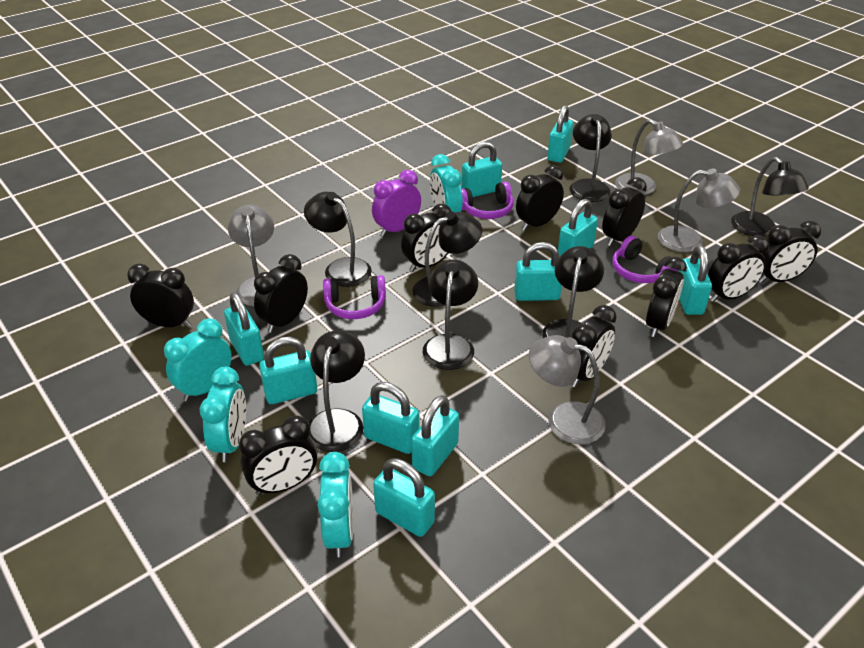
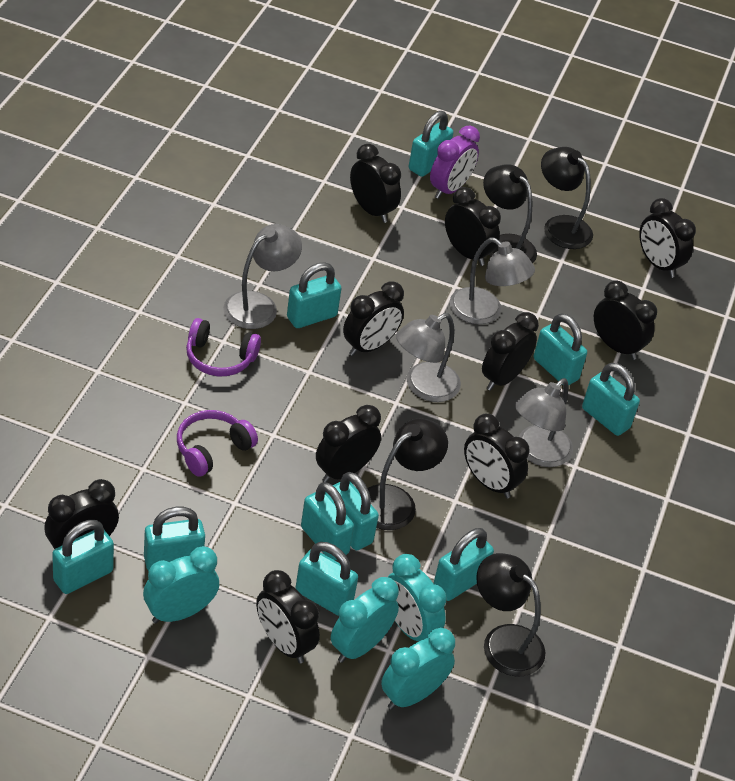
black lamp: [304,192,372,287] [309,331,365,452] [412,212,482,307] [423,259,478,370] [542,246,604,338] [570,114,612,202] [731,157,809,237] = 7 -> [367,418,448,530] [476,553,546,676] [483,164,537,264] [541,147,593,249] = 4
purple headphones: [323,275,386,319] [462,182,514,219] [612,236,678,283] = 3 -> [177,410,258,477] [186,318,261,376] = 2

